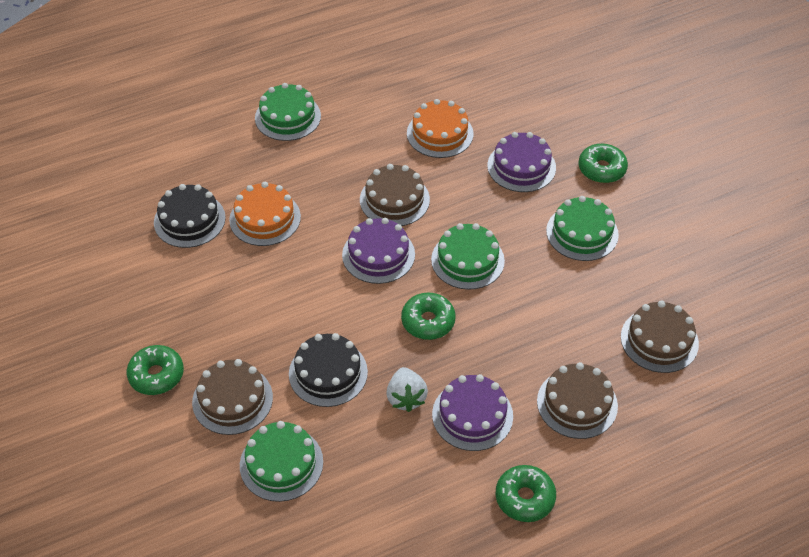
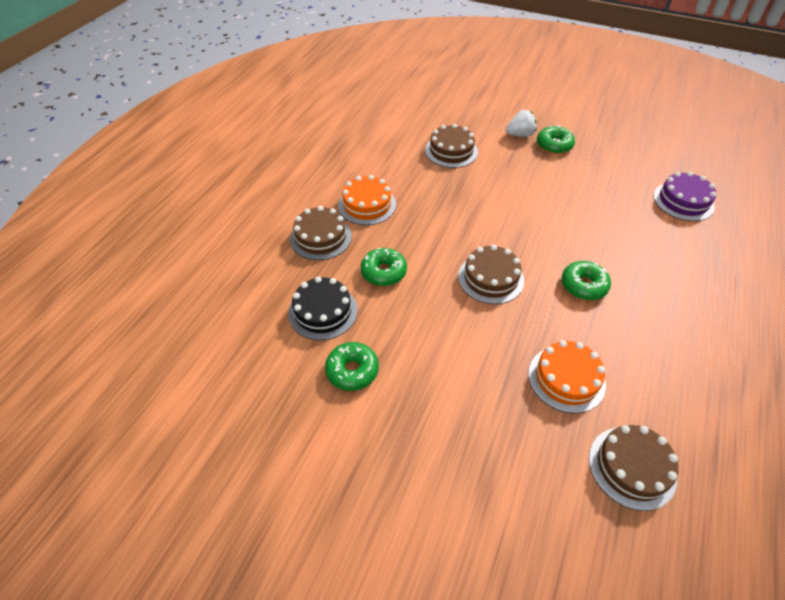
black cake: [154,184,226,248] [289,333,368,407] = 2 -> [288,276,358,340] = 1
green cake: [240,421,323,502] [255,83,321,141] [431,223,505,290] [546,196,619,261] = 4 -> none = 0
purple cake: [342,218,415,284] [432,374,513,451] [487,132,556,192] = 3 -> [653,172,717,221] = 1

